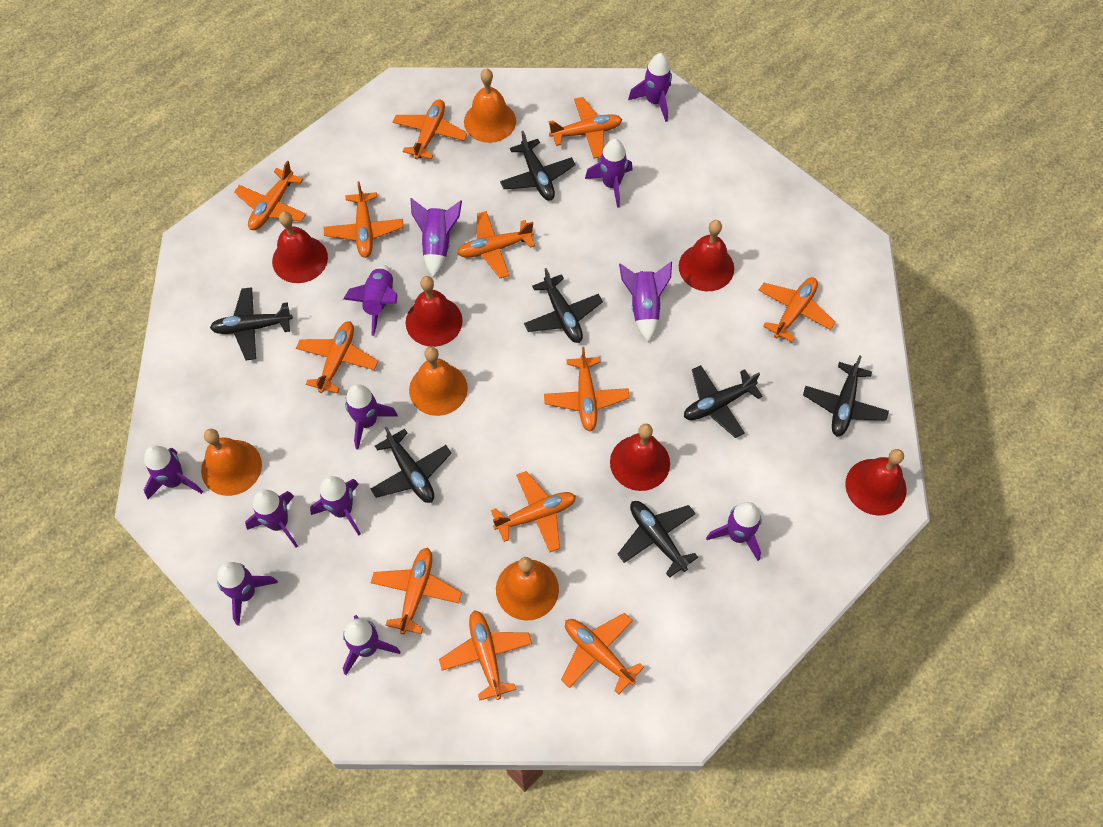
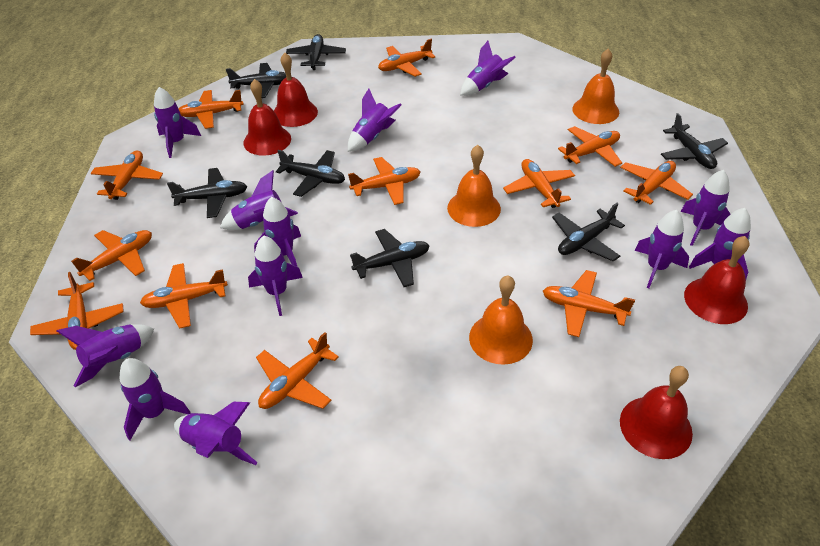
orange bell: [201,429,262,496] [409,347,468,416] [464,69,516,143] [496,557,559,620] = 4 -> [447,145,501,227] [469,275,533,365] [572,49,619,124] = 3
red bell: [272,211,328,283] [406,276,463,347] [610,424,670,491] [679,220,734,291] [845,449,907,516] = 5 -> [244,79,291,156] [274,53,318,127] [620,366,693,459] [684,236,749,324] = 4

